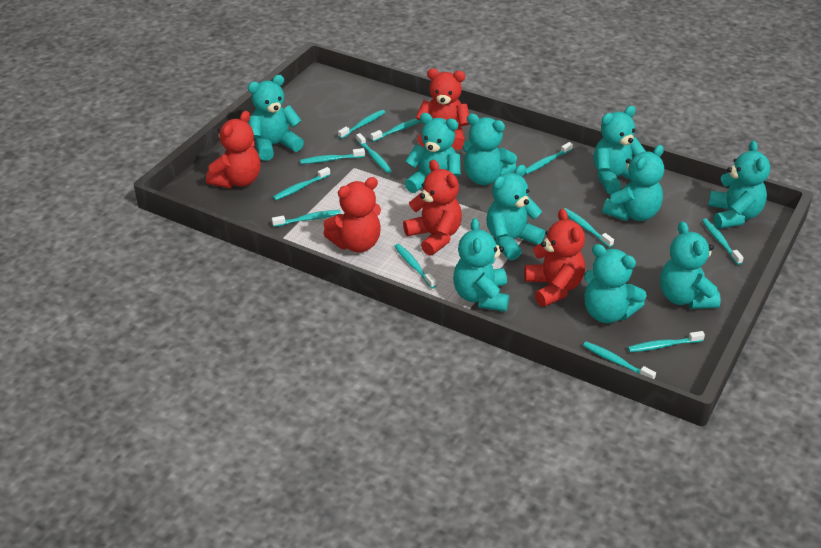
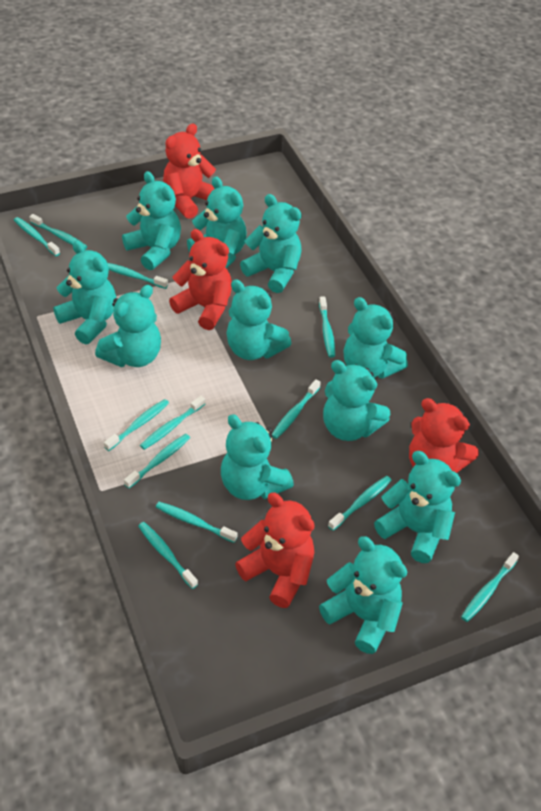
red teddy bear: [206,111,261,188] [323,177,381,252] [403,160,462,256] [416,68,469,150] [524,208,585,307] = 5 -> [163,124,216,219] [169,229,232,330] [235,493,315,608] [409,398,479,473] = 4
turquoise teddy bear: [248,75,304,161] [405,113,461,193] [453,218,509,312] [463,113,517,185] [486,165,545,260] [584,244,647,323] [593,106,645,194] [602,145,664,221] [660,221,721,309] [708,141,770,229] = 10 -> [53,241,116,345] [95,285,161,367] [122,171,181,270] [187,176,247,268] [221,414,294,500] [226,280,292,360] [240,194,302,293] [319,536,407,654] [323,360,391,441] [343,297,408,379] [374,451,461,563] = 11

